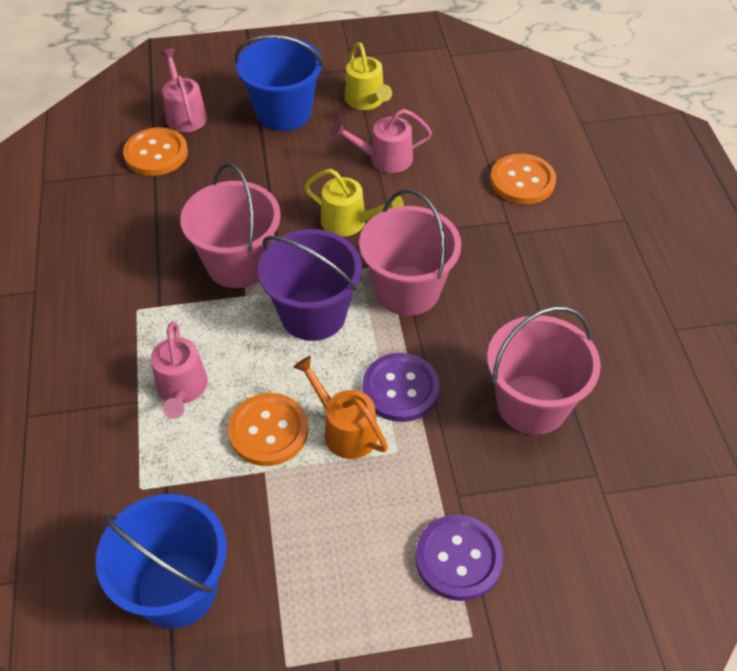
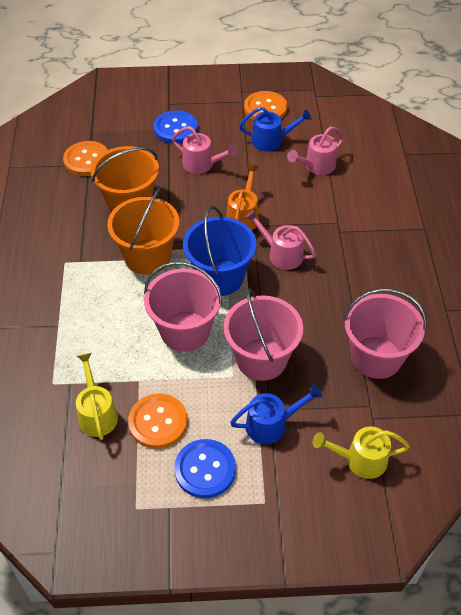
blue bucket: [95,494,227,629] [235,35,324,131] = 2 -> [183,206,256,296] = 1
blue button: none = 0 -> [153,110,198,143] [174,439,236,498] = 2
blue watering can: none = 0 -> [230,384,322,444] [239,107,312,151] = 2
orange bucket: none = 0 -> [91,146,159,213] [107,188,180,275] = 2
purple bucket: [258,229,362,341] = 1 -> none = 0
purple button: [362,353,440,422] [415,515,503,601] = 2 -> none = 0

